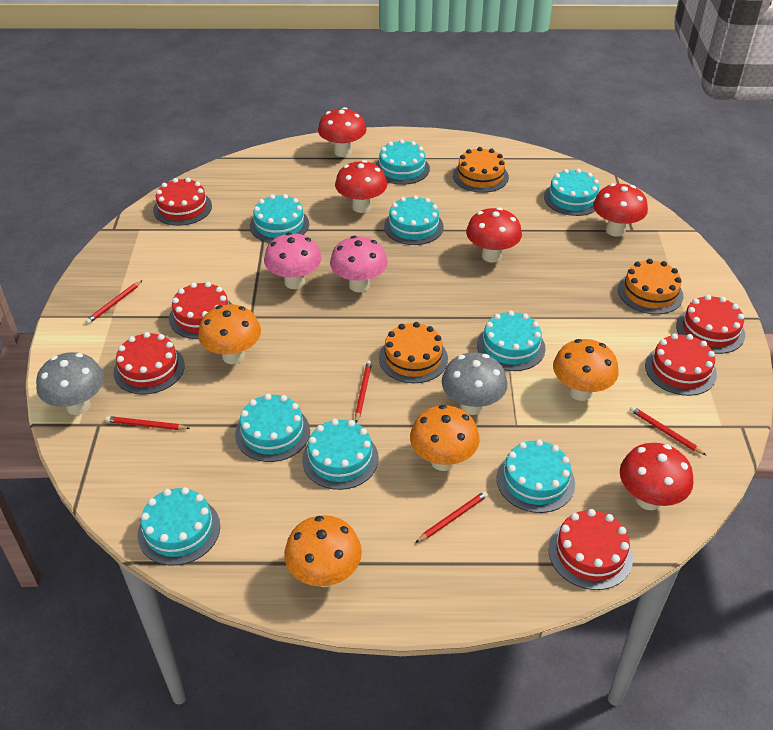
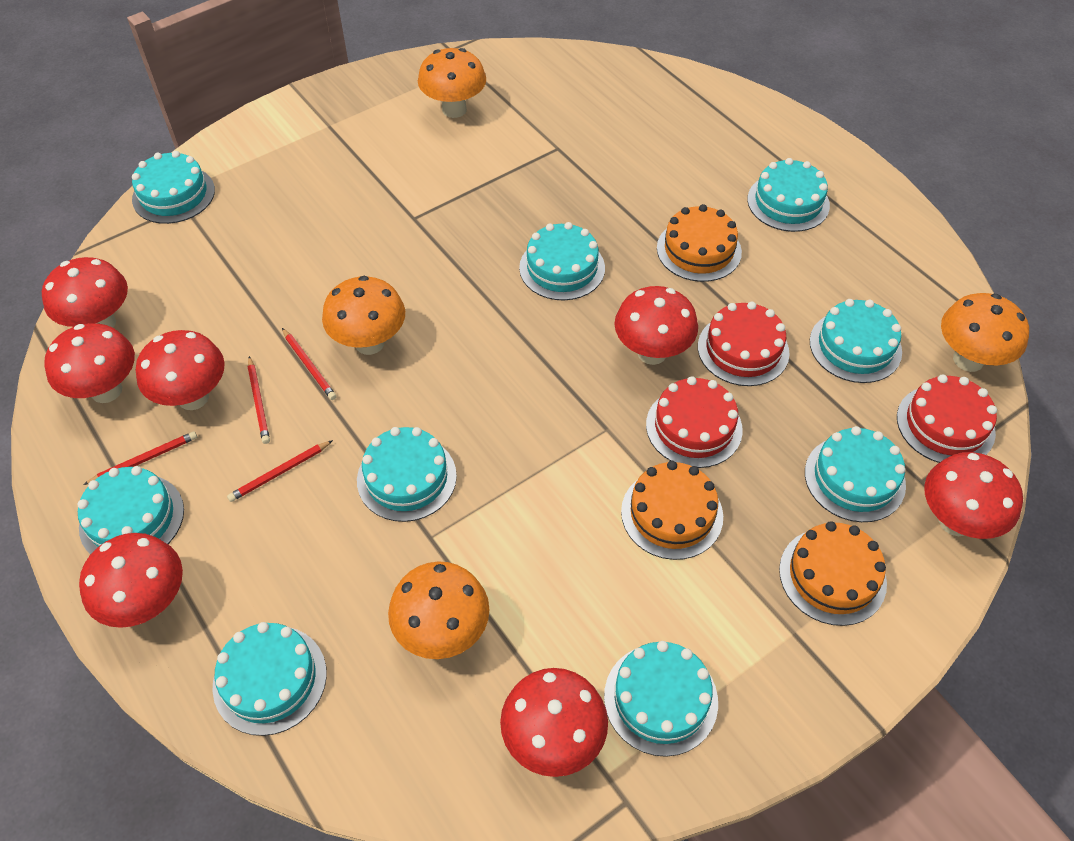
grey mushroom: [36,352,104,415] [442,352,508,415] = 2 -> none = 0
pink mushroom: [264,232,322,289] [330,236,388,292] = 2 -> none = 0
red cake: [114,332,185,395] [153,178,212,226] [169,282,232,339] [549,509,633,590] [645,333,717,396] [676,295,745,354] = 6 -> [646,376,743,468] [698,301,789,386] [897,374,997,463] = 3
red mushroom: [318,107,366,157] [335,160,387,213] [466,207,522,262] [593,183,648,237] [620,443,693,510] = 5 -> [42,257,128,328] [44,323,135,403] [79,533,183,628] [136,330,225,410] [500,668,608,777] [614,286,698,365] [924,452,1023,539] = 7
red pencil: [85,280,143,324] [105,416,191,430] [355,361,372,423] [415,491,488,543] [630,406,706,455] = 5 -> [83,431,197,485] [227,440,333,502] [248,356,270,444] [282,328,336,400] = 4

